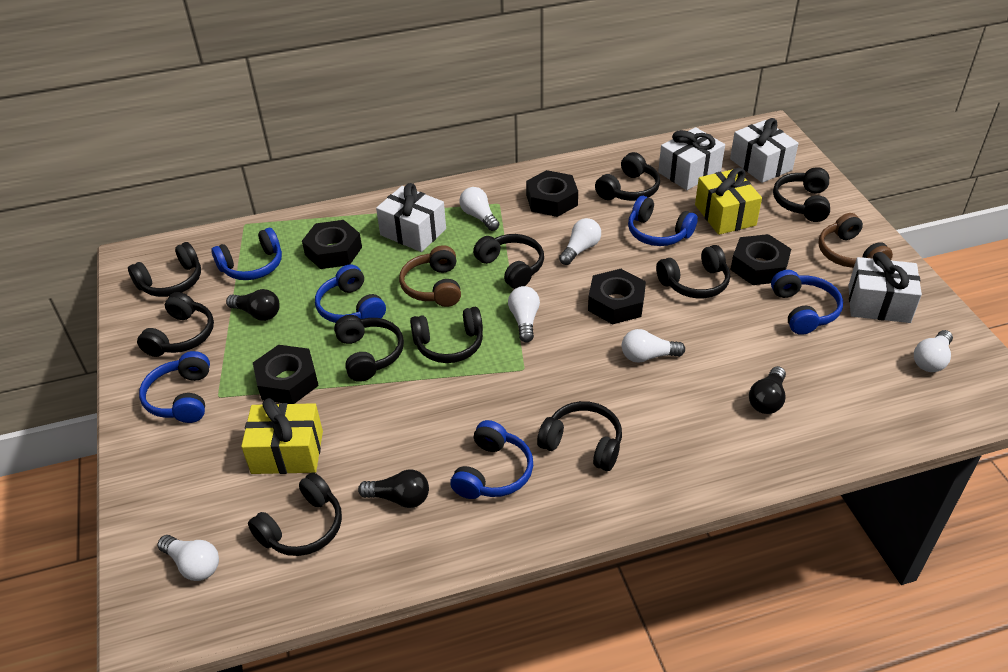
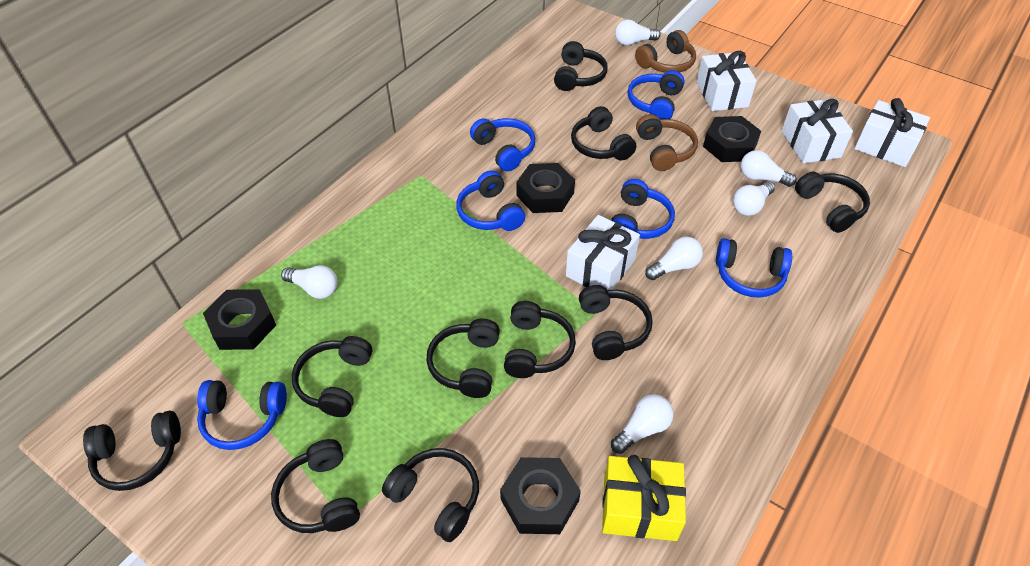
black light bulb: [226,289,280,321] [358,469,429,508] [749,366,786,414] = 3 -> none = 0
black nut: [253,345,319,404] [302,220,362,269] [526,170,578,217] [588,269,646,324] [730,234,791,285] = 5 -> [203,289,276,350] [500,457,581,534] [516,163,575,213] [703,116,761,162] = 4
yellow gift: [241,398,323,474] [695,168,762,235] = 2 -> [602,455,686,541] = 1

